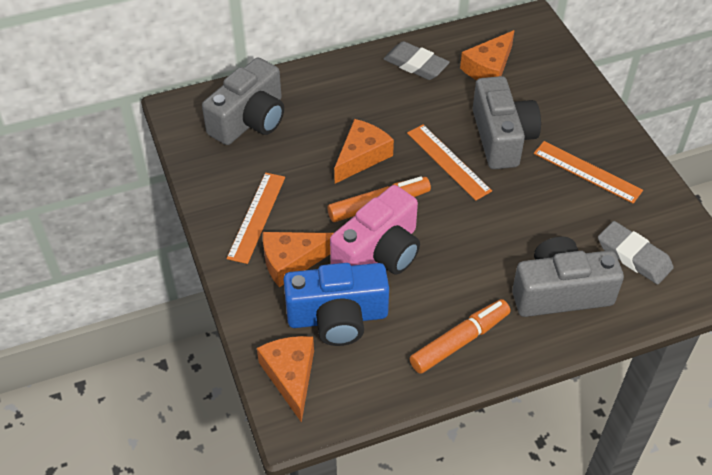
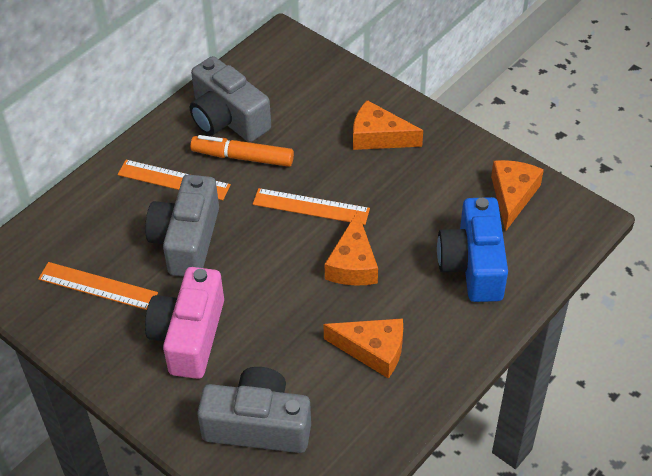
grey eraser: [383,41,450,80] [598,221,674,284] = 2 -> none = 0
orange marker: [327,176,431,222] [410,299,511,374] = 2 -> [190,135,294,167] = 1

